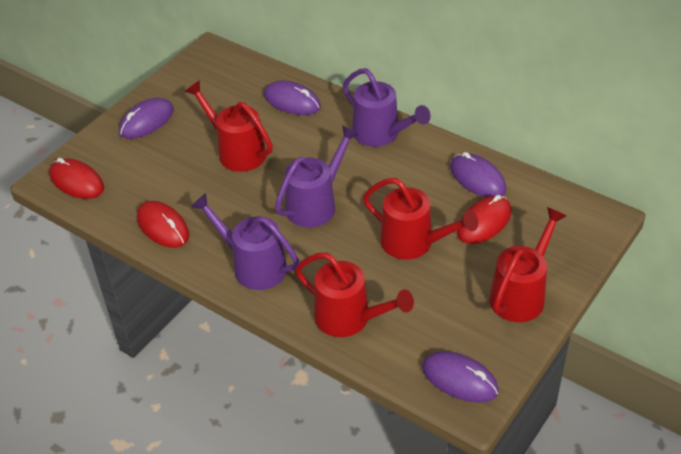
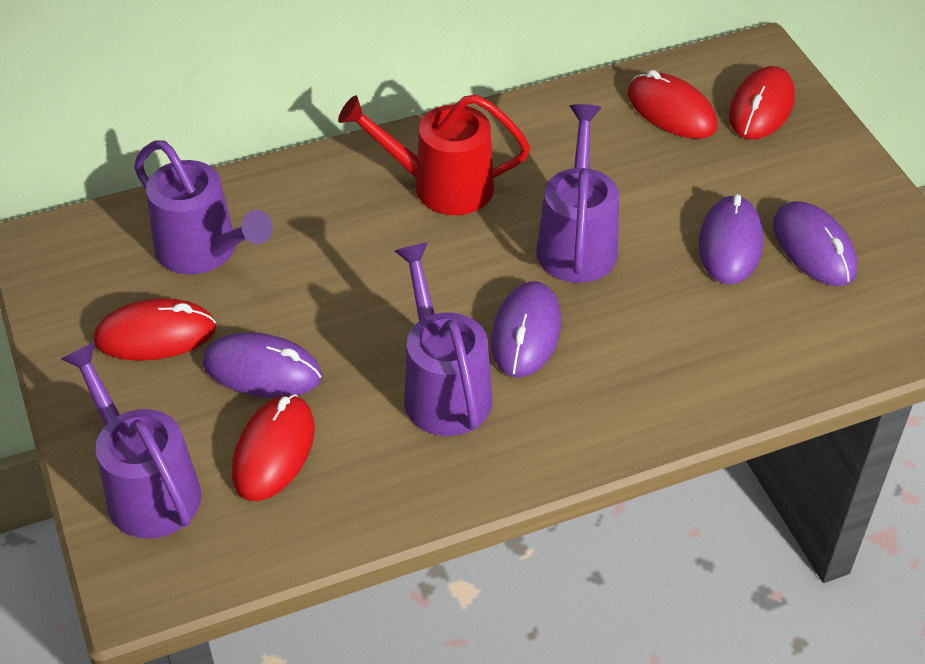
purple watering can: [191,193,299,290] [275,125,360,228] [343,68,430,147] = 3 -> [61,342,201,539] [134,141,273,274] [395,242,492,436] [536,104,619,283] = 4
red mouse: [49,158,104,199] [137,201,189,248] [457,195,512,244] = 3 -> [94,298,216,361] [232,394,315,501] [627,70,717,139] [729,66,795,140] = 4
red watering can: [185,80,273,172] [295,252,414,337] [363,178,478,260] [489,207,566,322] = 4 -> [338,94,530,215] = 1

